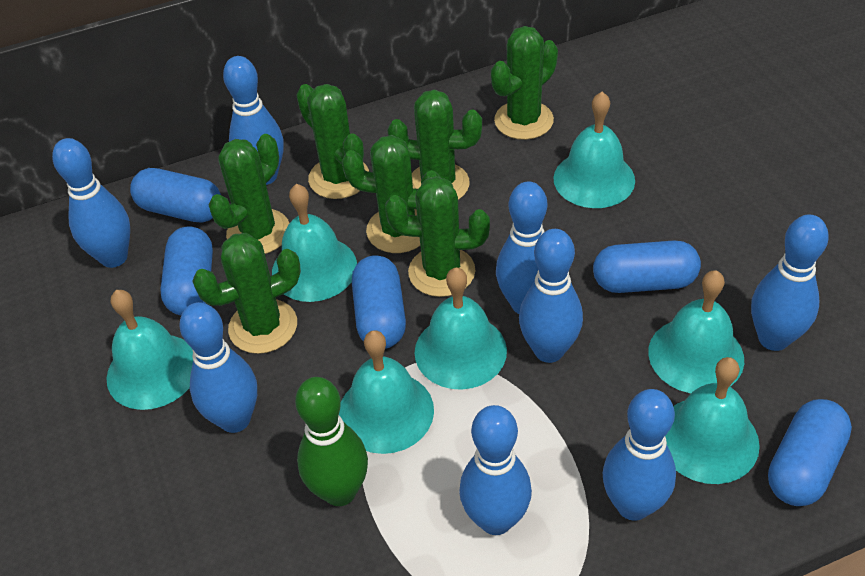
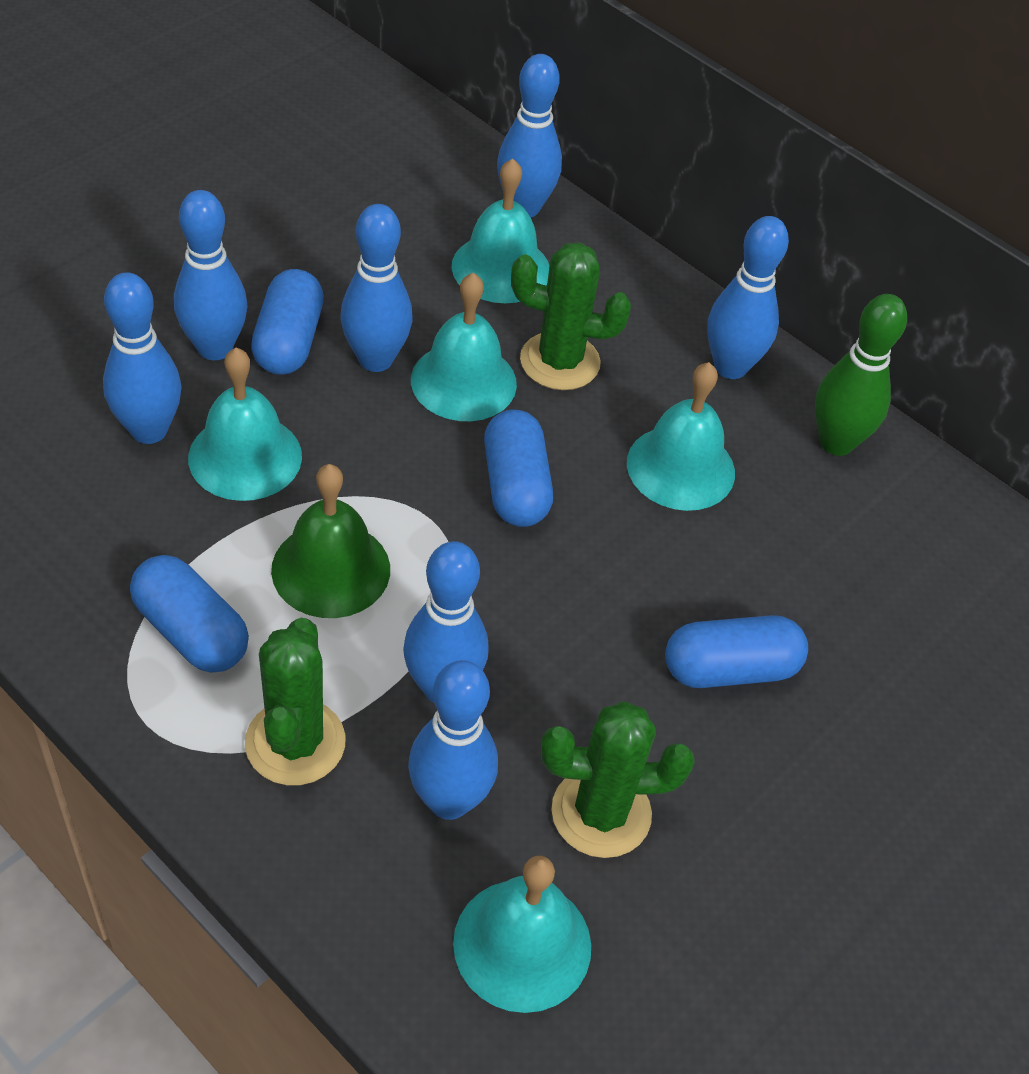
blue bowling pin: [52,138,130,268] [179,302,257,433] [223,56,284,185] [459,405,532,535] [496,182,548,314] [519,229,583,363] [603,389,676,521] [751,215,829,351] = 8 -> [103,272,182,444] [174,190,248,360] [341,204,413,372] [403,541,489,703] [408,660,498,820] [497,54,562,217] [707,216,789,379] = 7
blue capsule: [130,168,221,222] [160,227,213,315] [352,255,406,349] [593,240,701,293] [768,399,852,506] = 5 -> [130,555,249,672] [251,269,324,374] [484,409,553,527] [665,615,808,688] = 4
green bell: none = 0 -> [271,464,390,618] = 1
green cactus: [193,233,301,354] [208,134,289,254] [296,84,369,199] [342,135,440,253] [385,176,490,297] [388,89,482,200] [491,26,558,140] = 7 -> [245,618,345,785] [511,242,631,390] [541,701,695,858] = 3
turquoise bell: [106,290,193,410] [272,184,357,302] [339,330,434,454] [415,267,507,390] [554,92,635,208] [648,270,744,393] [665,357,760,484] = 7 -> [188,348,302,501] [411,273,517,421] [452,158,549,303] [453,856,591,1013] [627,362,735,511] = 5

